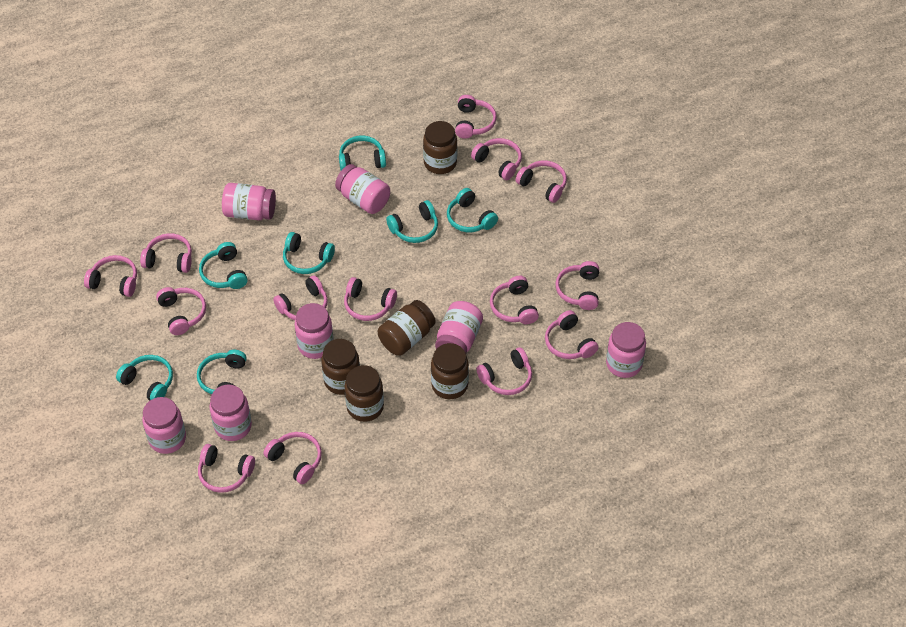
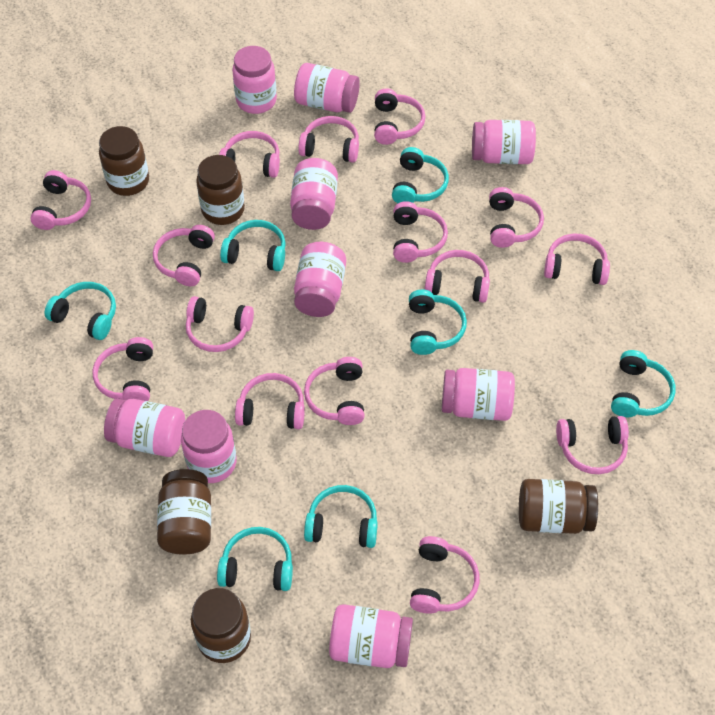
pink headphones: [84,255,137,297] [140,233,192,273] [156,287,206,335] [198,444,255,493] [263,432,322,484] [273,275,328,320] [344,277,397,321] [455,95,497,139] [471,138,522,180] [476,347,532,395] [490,275,539,324] [516,160,567,203] [545,310,599,359] [555,261,599,310] = 14 -> [30,170,91,230] [92,337,153,401] [153,225,215,286] [186,296,254,352] [219,131,280,178] [235,373,305,429] [298,116,359,163] [304,357,365,425] [374,88,425,145] [393,201,448,263] [410,536,479,614] [425,250,490,303] [489,187,544,248] [544,234,610,285] [556,416,629,474] = 15
pink jar: [142,397,186,454] [210,385,252,441] [222,183,276,220] [295,303,334,359] [335,164,390,214] [435,301,483,353] [606,322,646,378] = 7 -> [104,398,185,457] [181,410,237,483] [232,46,277,114] [290,158,338,230] [294,63,360,113] [294,242,346,317] [329,604,413,668] [442,368,515,421] [472,120,536,164] = 9

